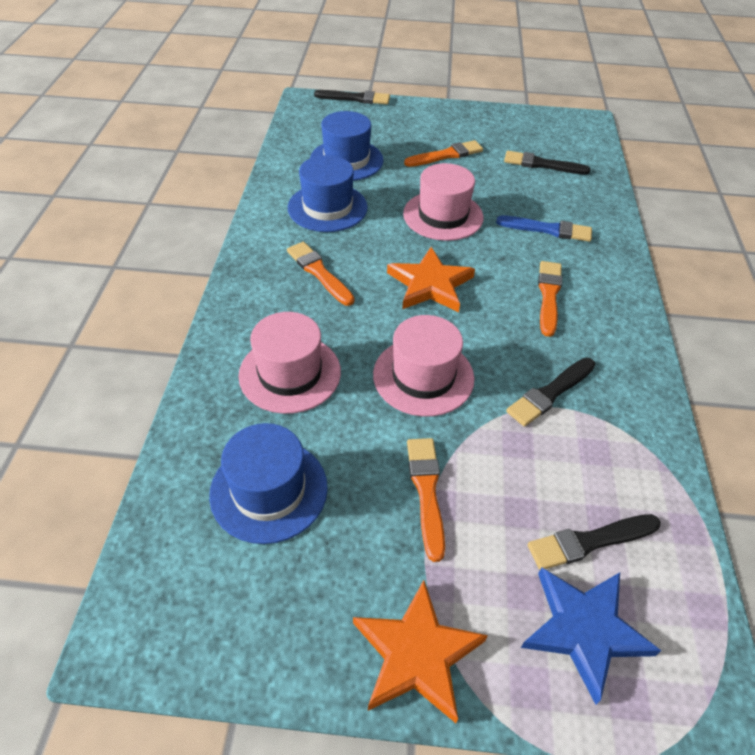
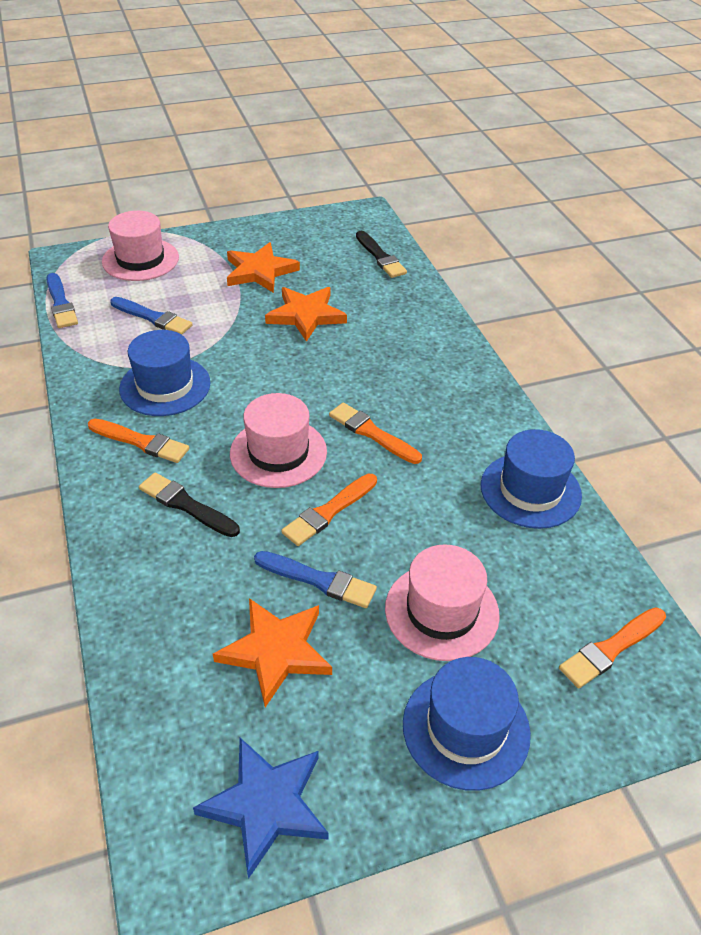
black brush: [314,90,390,104] [504,151,591,175] [506,358,596,427] [527,514,661,570] = 4 -> [139,472,240,537] [356,231,407,278] = 2
blue brush: [496,215,592,242] = 1 -> [46,273,78,328] [110,297,193,335] [254,551,377,608] = 3
orange star: [353,580,488,723] [387,247,475,312] = 2 -> [213,598,332,707] [227,242,300,293] [265,287,347,342] = 3

